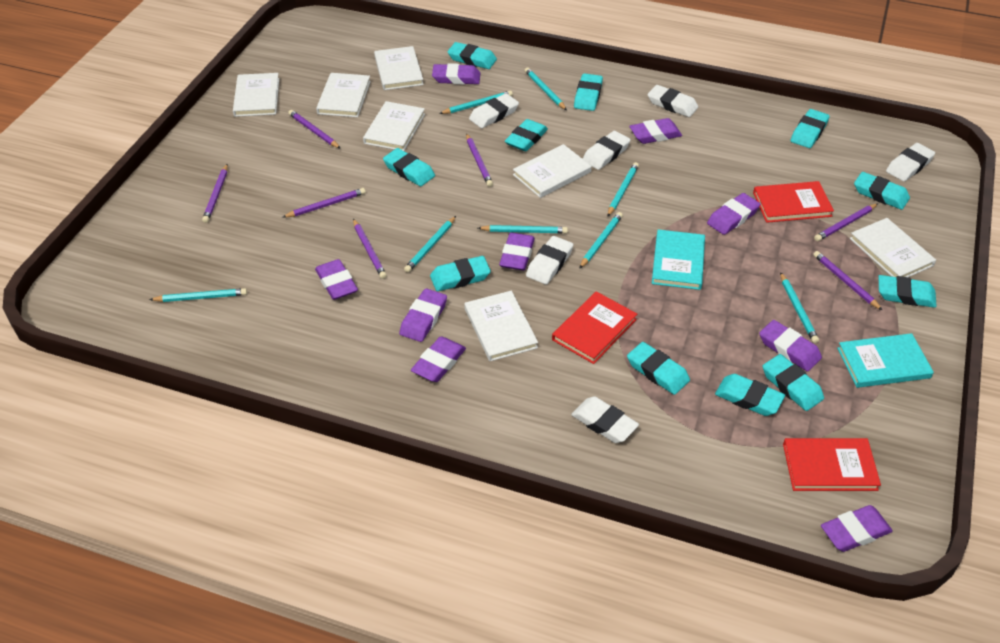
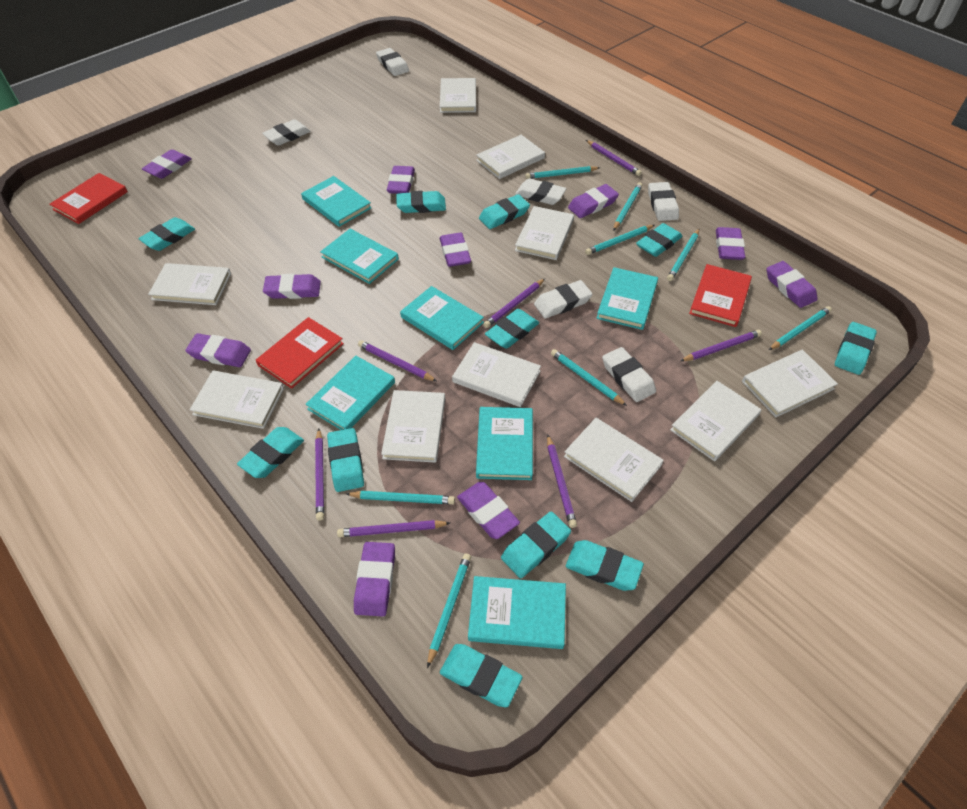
purple eraser: [315,259,358,300] [399,288,447,342] [411,336,466,382] [432,63,481,85] [499,233,535,270] [629,118,682,144] [707,193,760,235] [759,320,822,372] [821,505,893,552] = 9 -> [142,149,191,179] [185,333,251,367] [263,274,321,299] [354,542,395,616] [387,166,415,194] [440,232,471,267] [457,482,520,539] [568,184,619,218] [716,227,745,260] [766,261,818,308] = 10
turquoise book: [652,229,705,290] [837,333,934,388] = 2 -> [301,176,371,227] [306,356,395,430] [320,229,399,284] [400,286,484,350] [468,576,566,649] [476,407,533,480] [597,267,658,330] = 7
white book: [233,73,279,117] [316,73,371,117] [363,101,425,151] [374,46,424,90] [464,291,538,361] [513,144,592,198] [849,218,936,277] = 7 -> [148,263,231,305] [190,371,284,429] [381,390,445,463] [440,78,476,113] [452,342,541,407] [476,135,545,179] [515,206,574,260] [564,418,664,502] [670,381,761,461] [742,350,838,418] = 10

